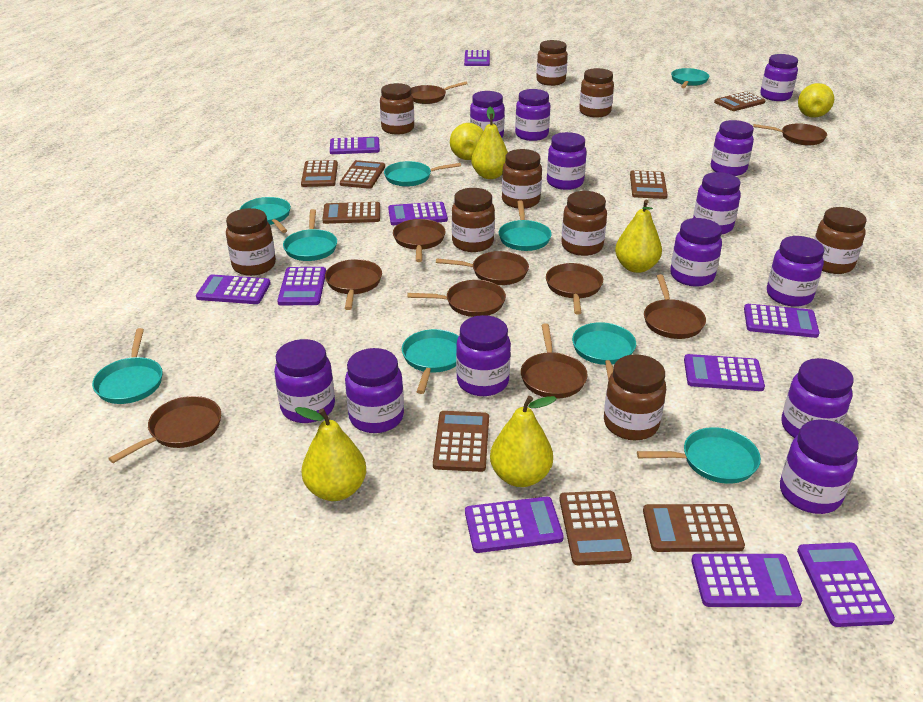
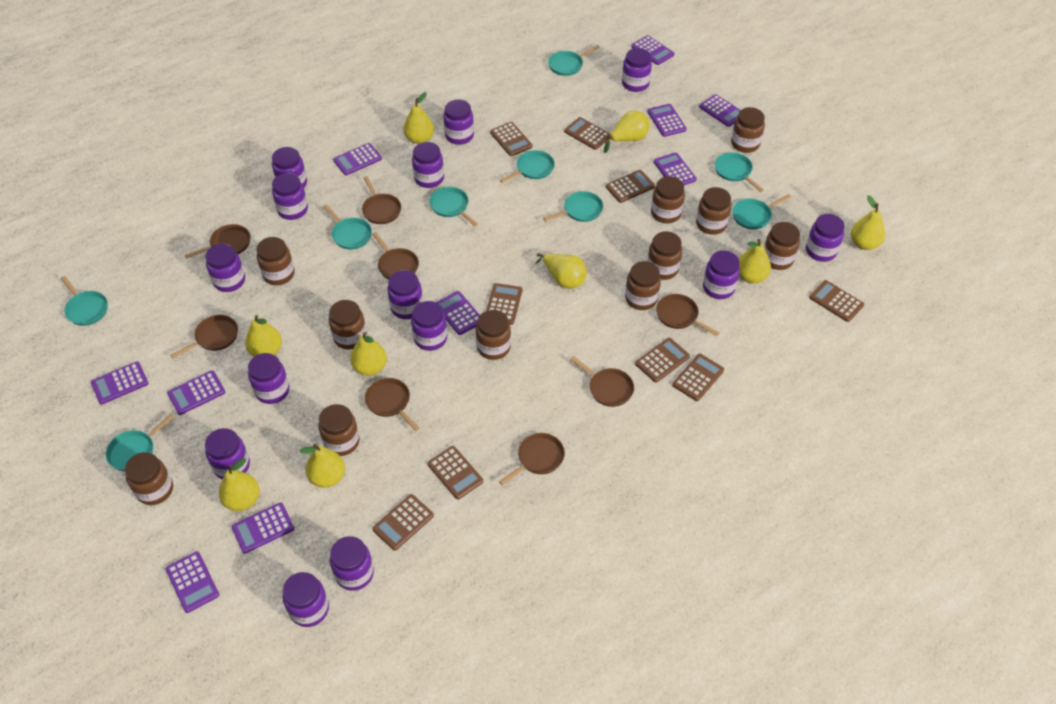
brown calculator: [301,160,338,187] [322,202,380,224] [340,160,385,189] [433,411,489,472] [559,491,632,565] [630,170,668,199] [643,504,745,552] [714,92,766,111] = 8 -> [372,494,434,550] [427,446,483,500] [486,283,522,325] [490,122,532,156] [564,117,610,150] [606,170,655,203] [635,338,690,382] [672,354,724,401] [809,280,864,322] = 9
brown jar: [226,208,276,276] [380,83,414,135] [452,188,495,252] [502,149,542,209] [536,40,568,86] [561,191,607,256] [579,68,614,118] [604,354,666,440] [814,207,866,274] = 9 -> [125,452,173,505] [257,237,295,285] [318,404,360,456] [329,300,367,350] [476,310,511,360] [625,261,661,310] [647,231,682,280] [651,176,685,223] [696,187,731,235] [731,107,765,153] [764,222,800,270] = 11
brown pan: [108,396,221,463] [325,259,382,310] [393,219,446,262] [408,280,506,317] [411,82,468,104] [436,251,529,285] [521,324,588,399] [546,263,603,314] [644,274,706,339] [753,123,827,145] = 10 -> [170,315,238,358] [185,224,250,258] [362,176,401,224] [365,378,419,431] [372,232,419,279] [499,433,565,485] [570,356,634,407] [656,294,719,336] = 8
purple jar: [274,339,335,423] [345,348,404,433] [456,315,511,396] [470,91,505,138] [515,89,550,141] [547,132,587,190] [670,218,722,287] [693,172,741,235] [711,120,754,176] [760,54,798,101] [767,236,825,307] [780,419,859,514] [781,358,854,438] = 13 -> [205,244,245,292] [205,428,250,480] [248,353,290,404] [272,147,307,187] [272,173,308,220] [282,572,329,627] [330,536,374,591] [387,270,423,319] [411,301,447,351] [412,142,444,188] [443,99,474,145] [622,48,652,92] [703,250,740,299] [806,214,845,262] = 14
yellow pear: [295,407,366,501] [450,123,484,160] [471,107,508,179] [490,396,557,487] [615,200,662,273] [798,83,834,118] = 6 -> [219,458,260,511] [245,315,282,357] [300,444,345,488] [350,332,387,376] [403,92,434,144] [536,253,587,288] [604,110,650,153] [739,239,771,283] [851,195,885,250] = 9

